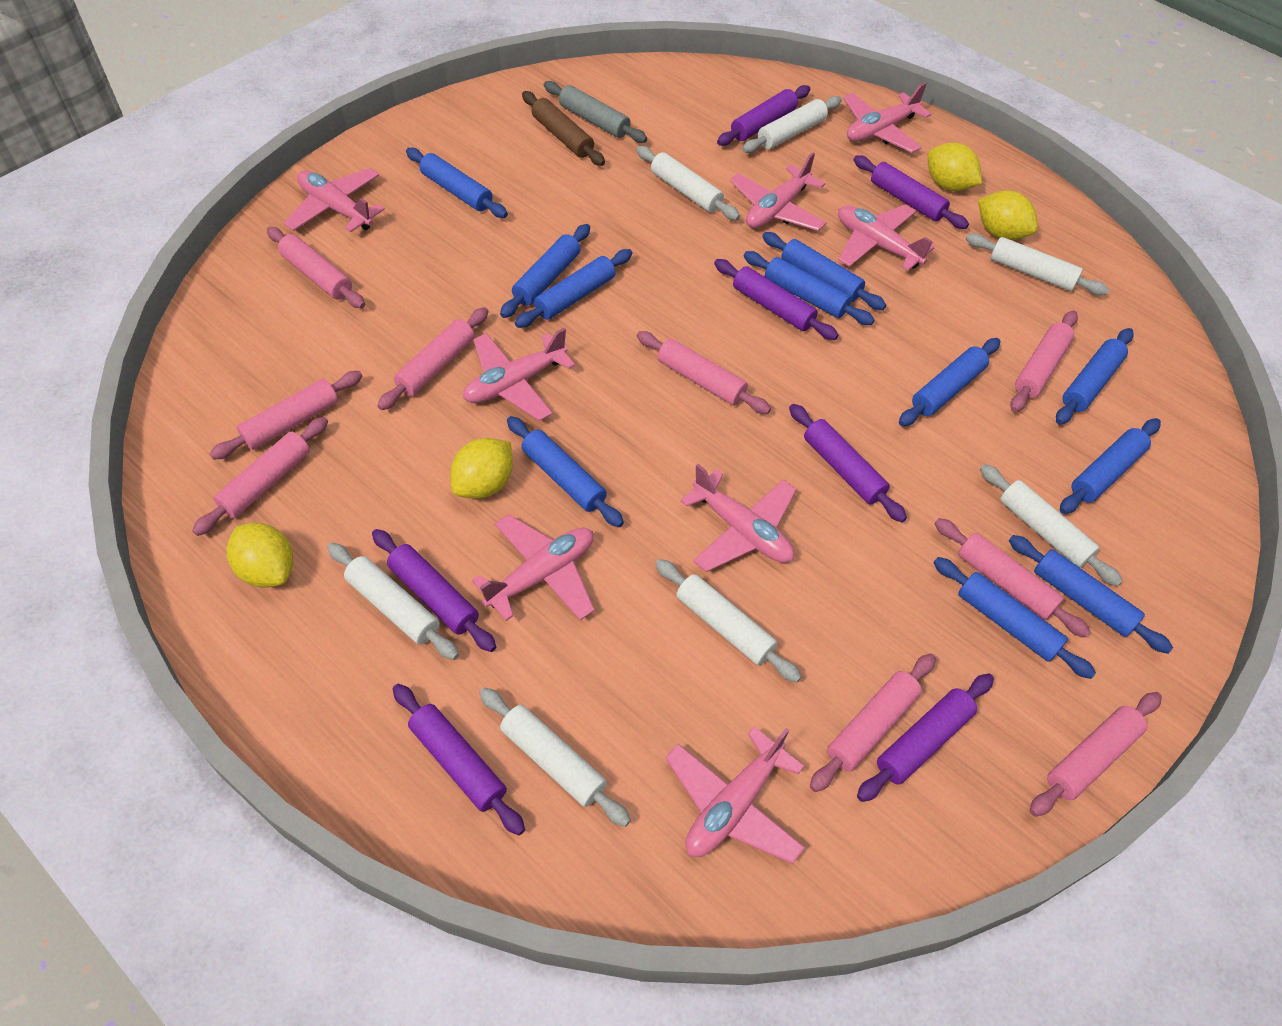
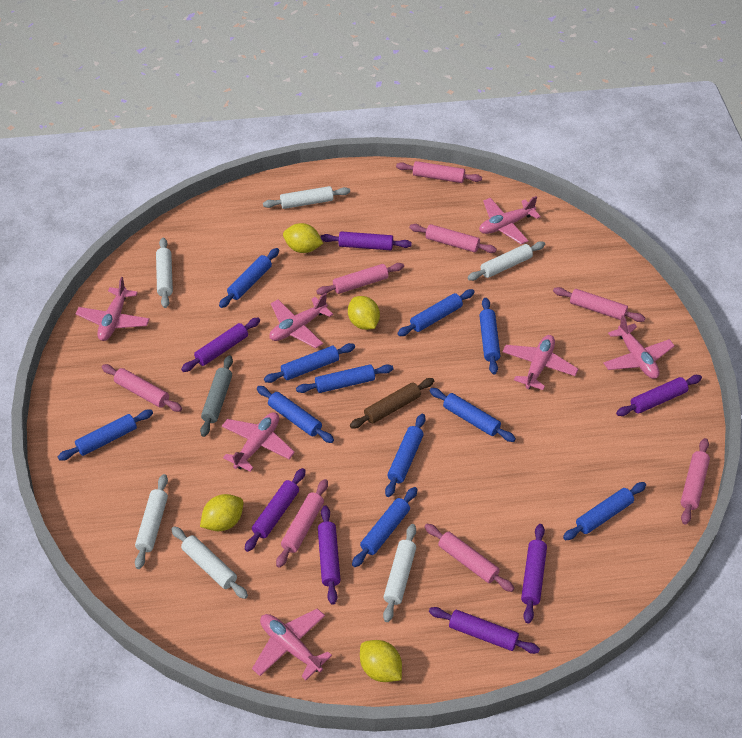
pink plane: [284,168,385,233] [463,328,575,421] [472,514,595,621] [665,727,805,864] [680,464,796,572] [730,152,826,231] [838,205,935,271] [843,83,931,153] = 8 -> [75,277,150,341] [222,412,295,472] [252,608,332,680] [269,293,333,348] [479,196,541,244] [502,335,578,390] [604,315,675,379] = 7
pink rolling pin: [192,417,328,536] [210,371,362,460] [267,227,365,308] [377,307,489,410] [637,331,771,414] [810,653,936,792] [934,518,1091,638] [1010,311,1078,412] [1030,692,1162,817] = 9 -> [102,364,182,412] [276,479,328,568] [316,263,404,295] [396,161,482,183] [409,224,497,253] [425,524,514,592] [553,287,645,322] [680,438,710,524] = 8
white rolling pin: [327,543,459,660] [479,687,631,827] [636,146,740,220] [655,559,801,683] [742,96,842,153] [966,233,1109,295] [980,464,1123,586] = 7 -> [135,474,168,569] [156,238,173,308] [171,526,248,599] [263,186,350,209] [383,524,416,622] [467,241,545,281] = 6

